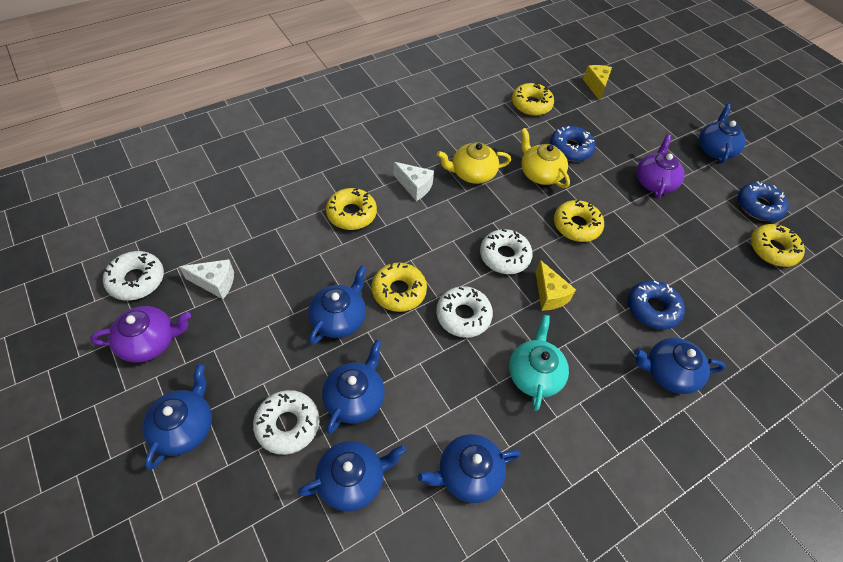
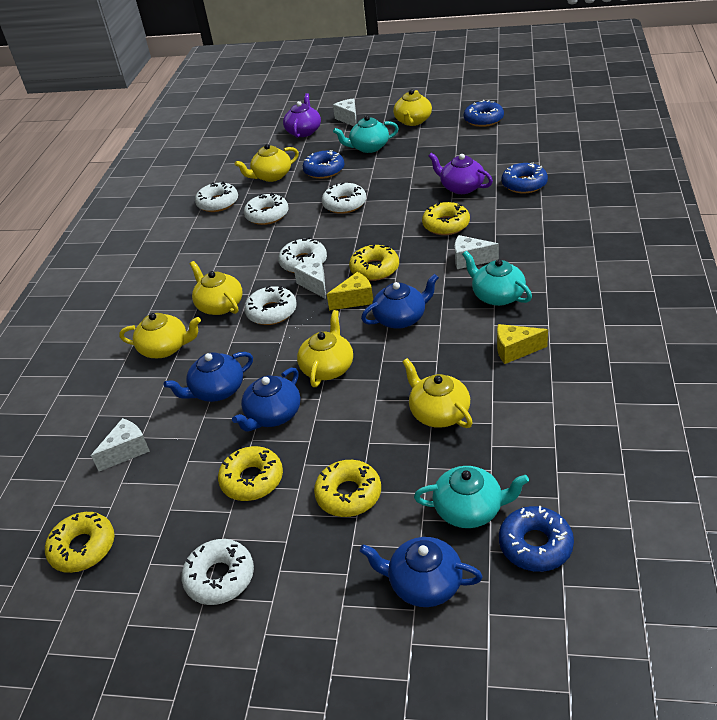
blue donut: [550,126,595,161] [628,280,685,330] [738,181,789,221] = 3 -> [303,150,345,179] [464,100,504,127] [499,506,574,572] [502,162,548,193] = 4
blue teapot: [142,364,212,470] [298,441,406,512] [308,265,366,344] [322,340,385,434] [418,434,521,503] [634,338,726,394] [699,104,746,164] = 7 -> [164,352,253,402] [232,367,301,431] [360,537,483,607] [361,274,439,329] = 4
turquoise teapot: [509,315,569,411] = 1 -> [333,115,399,153] [414,466,529,528] [462,251,532,306] = 3
white cheese: [179,259,234,299] [394,162,434,201] = 2 -> [91,418,150,471] [294,257,326,299] [333,98,356,126] [455,235,499,269] = 4
white donut: [103,251,164,301] [253,390,320,455] [436,286,493,338] [480,229,533,274] = 4 -> [182,539,254,605] [195,181,238,212] [244,193,289,225] [244,286,297,325] [278,237,327,273] [322,182,366,214] = 6
yellow teapot: [437,142,511,184] [521,128,570,188] = 2 -> [119,313,201,358] [190,261,242,315] [235,144,299,182] [297,310,353,387] [393,89,432,126] [402,358,473,428] = 6

